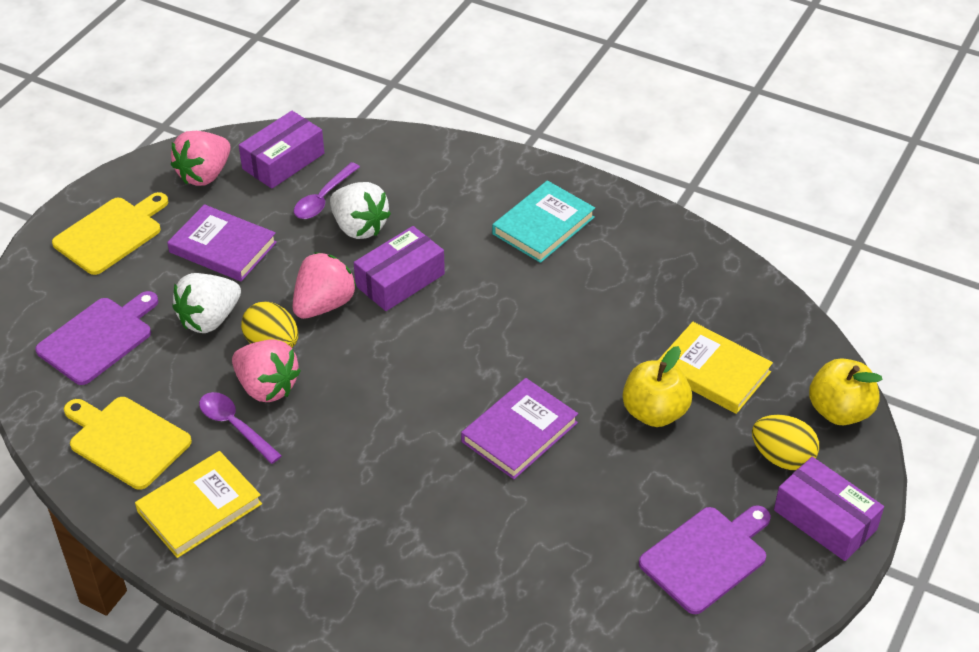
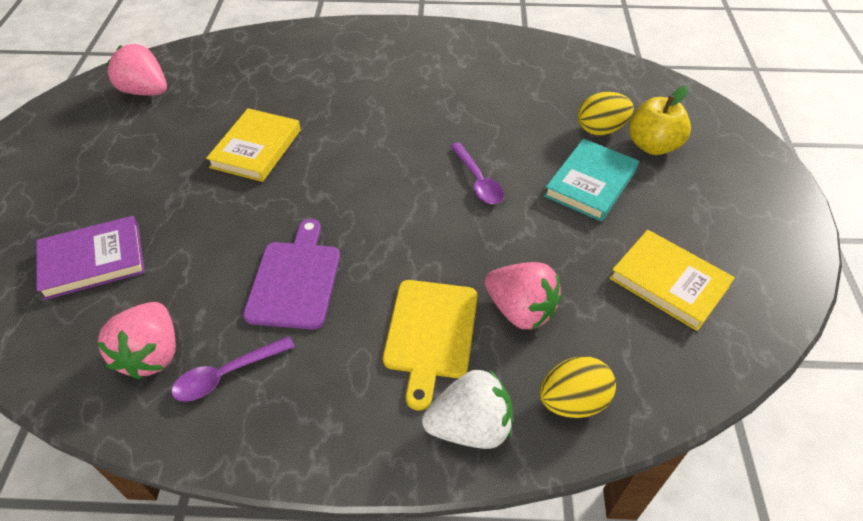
purple book: [167,204,277,281] [461,378,578,479] = 2 -> [36,216,145,300] = 1
purple box: [239,111,324,189] [354,226,445,311] [774,457,884,561] = 3 -> none = 0
purple cutting board: [35,291,159,385] [639,505,771,614] = 2 -> [243,219,340,330] = 1
white strawberry: [172,273,241,333] [330,182,391,239] = 2 -> [422,369,513,449] = 1
yellow apple: [623,346,692,427] [809,358,883,425] = 2 -> [629,86,691,155] = 1
yellow cutting board: [52,192,168,275] [64,397,192,490] = 2 -> [383,280,478,410] = 1

